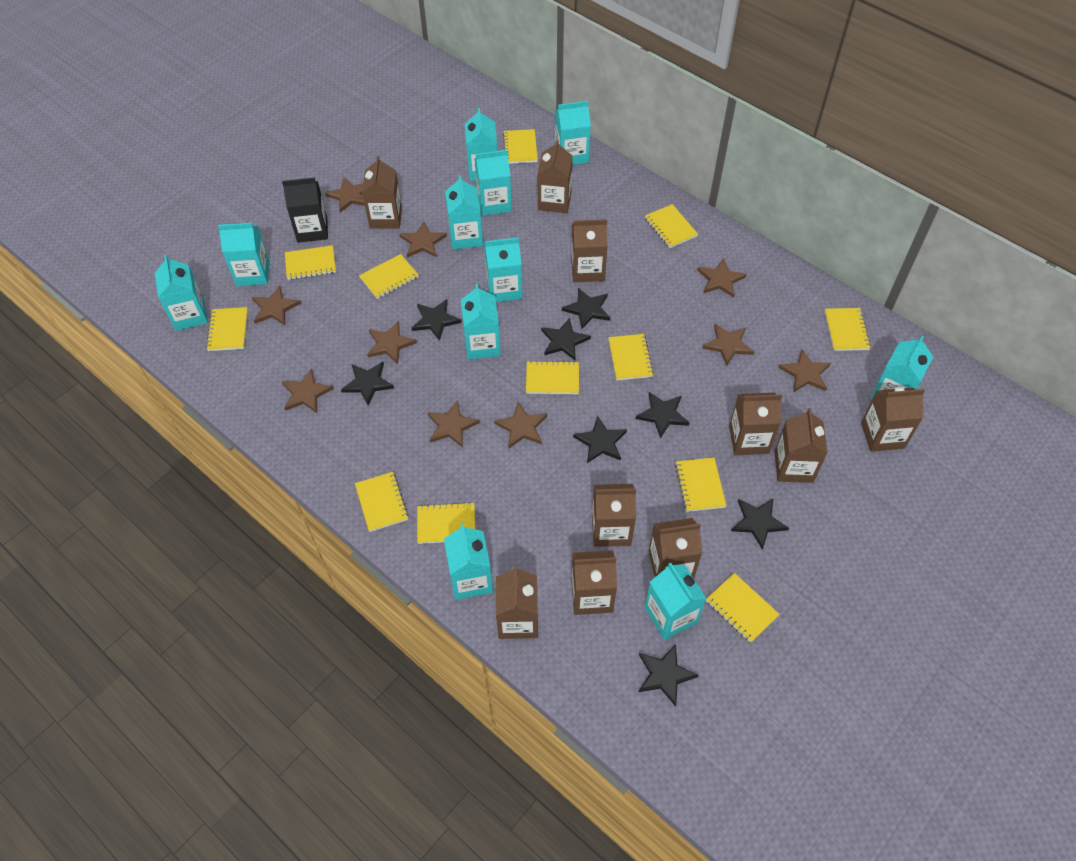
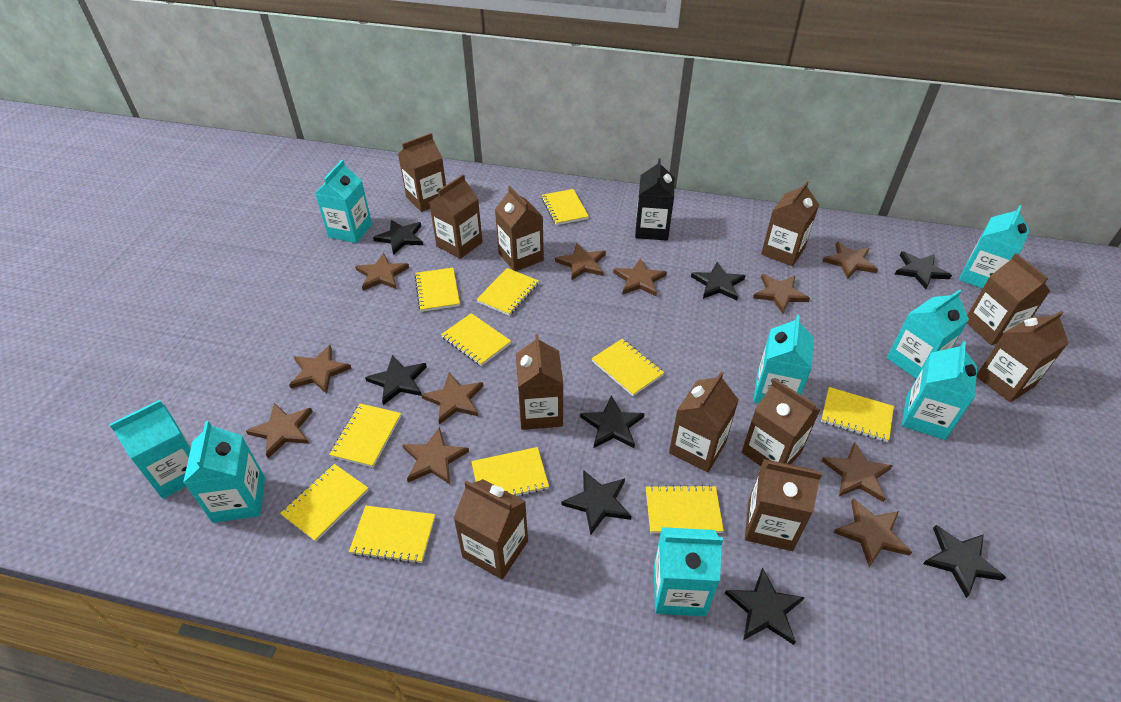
brown carton: [362,156,402,229] [496,566,538,639] [538,139,573,213] [571,219,608,282] [571,550,617,615] [592,484,636,547] [648,518,702,578] [729,393,782,455] [775,408,827,483] [861,387,925,452] = 10 -> [398,133,446,212] [429,174,483,259] [453,479,528,580] [495,186,544,271] [516,334,563,430] [669,372,739,472] [742,379,820,466] [745,459,822,551] [761,181,819,266] [967,253,1050,345] [977,311,1069,402] = 11
brown star: [252,285,301,325] [282,368,334,413] [325,177,365,212] [367,321,417,364] [399,221,447,258] [427,400,480,448] [494,402,547,448] [697,258,747,298] [702,324,754,366] [778,350,831,392] = 10 -> [246,403,313,458] [289,345,352,394] [355,253,409,291] [403,427,469,484] [421,373,483,425] [555,243,606,281] [613,258,667,296] [753,274,810,314] [821,442,893,502] [822,241,878,279] [833,498,912,567] = 11
turquoise carton: [155,255,208,331] [218,223,270,286] [444,524,493,600] [445,175,483,250] [461,284,501,360] [465,108,498,181] [475,150,512,216] [484,237,522,302] [555,101,591,165] [645,563,707,640] [871,336,933,399] = 11 -> [109,400,191,499] [183,421,265,523] [315,160,372,243] [654,527,723,616] [753,315,814,404] [887,290,969,378] [902,341,977,440] [959,205,1030,289] = 8
yellow notebook: [206,307,248,351] [285,245,336,280] [355,472,409,532] [359,254,419,299] [417,502,475,544] [503,129,538,164] [526,361,579,394] [608,334,654,380] [645,204,698,248] [675,457,726,512] [706,573,780,643] [825,308,871,351] = 12 -> [280,464,369,542] [329,403,401,467] [349,506,435,564] [415,268,460,312] [441,313,511,366] [471,447,549,496] [476,268,539,316] [541,189,589,225] [591,339,664,396] [646,485,724,533] [821,387,894,442] = 11

